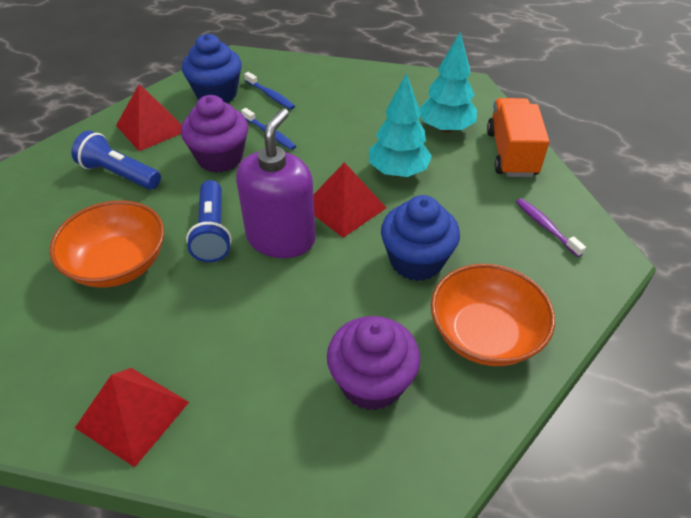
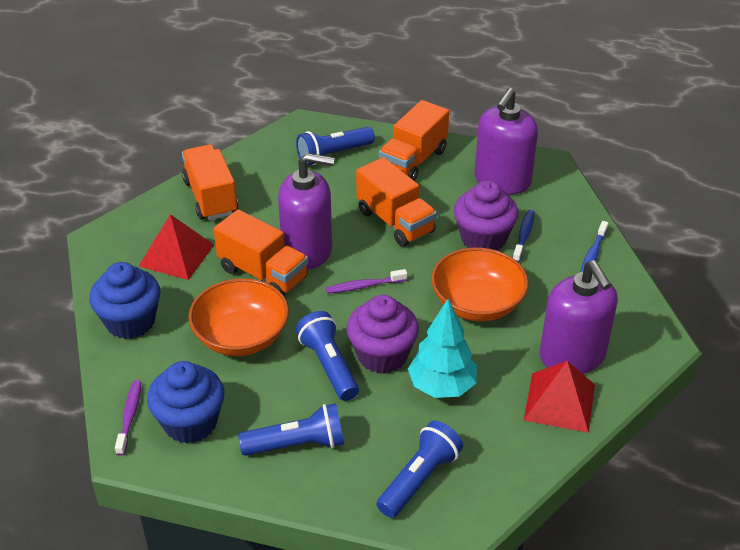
blue flashlight: [71,131,161,190] [186,180,232,262] = 2 -> [238,403,344,456] [296,127,375,165] [296,311,359,401] [377,421,463,518] = 4
orange truck: [487,98,549,177] = 1 -> [182,144,238,220] [214,209,308,295] [356,157,437,247] [379,100,449,181] = 4
purple soap dispenser: [236,108,316,258] = 1 -> [278,153,335,269] [475,88,538,195] [540,260,618,374] = 3
purple toothbrush: [516,198,586,257] = 1 -> [115,380,141,456] [326,269,407,294] = 2
red pyramid: [75,368,189,467] [116,84,182,151] [313,162,386,238] = 3 -> [139,214,214,280] [524,361,595,433] = 2
turquoise tree: [369,73,432,177] [419,32,477,133] = 2 -> [408,299,477,398] = 1

